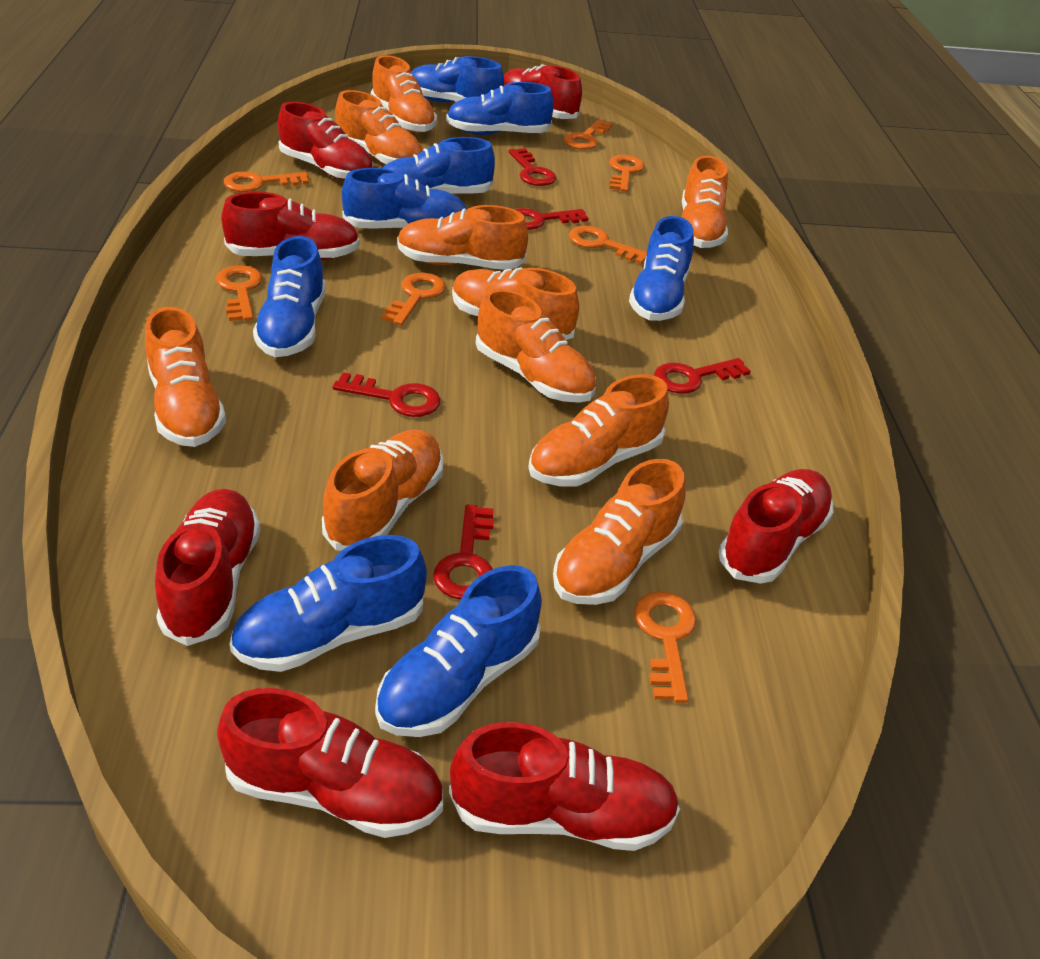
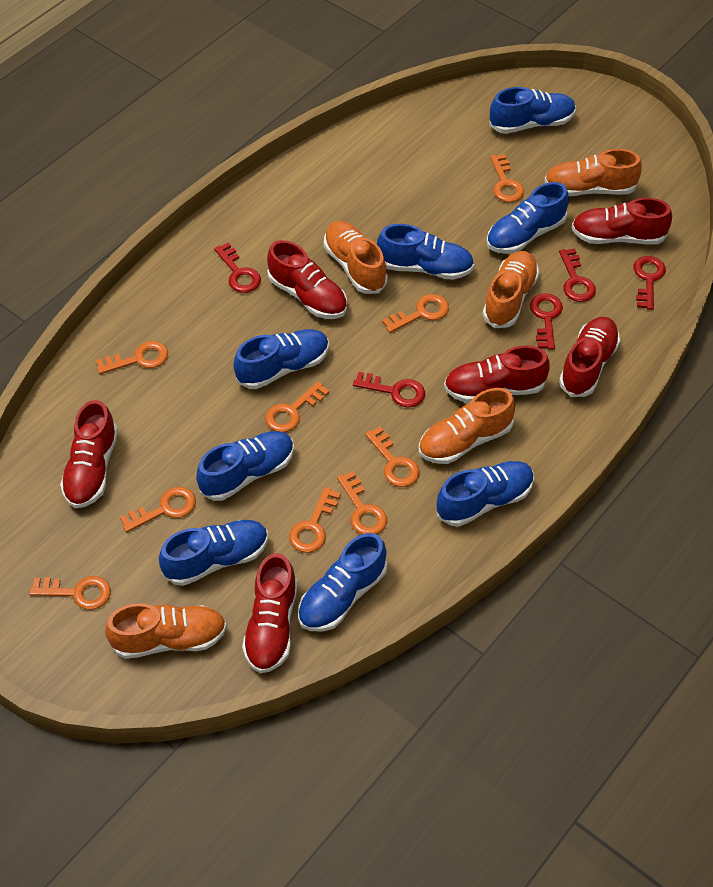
orange key: [216,265,263,321] [224,171,309,192] [382,273,446,325] [564,119,612,150] [569,226,647,264] [609,155,644,192] [634,591,696,703] = 7 -> [29,576,111,610] [96,341,168,374] [120,487,196,532] [265,381,329,432] [289,487,341,553] [337,471,387,534] [365,427,420,487] [382,294,449,333] [490,154,524,202] = 9
orange shoe: [145,307,226,447] [322,430,443,551] [335,90,423,165] [371,55,437,133] [397,205,528,270] [452,267,579,340] [476,289,596,403] [528,374,669,487] [553,459,686,605] [682,156,728,248] = 10 -> [105,603,227,659] [324,221,388,294] [419,388,515,464] [482,251,539,328] [544,149,642,196] = 5
red shoe: [155,489,260,646] [217,688,443,838] [221,192,360,260] [278,102,373,180] [449,722,680,851] [504,64,582,119] [719,469,833,584] = 7 -> [60,400,118,509] [242,553,298,673] [267,240,347,319] [444,345,550,403] [559,317,620,397] [571,198,672,245] = 6

